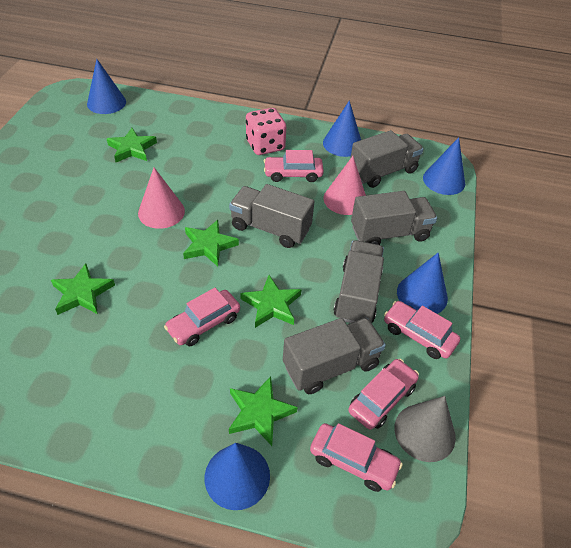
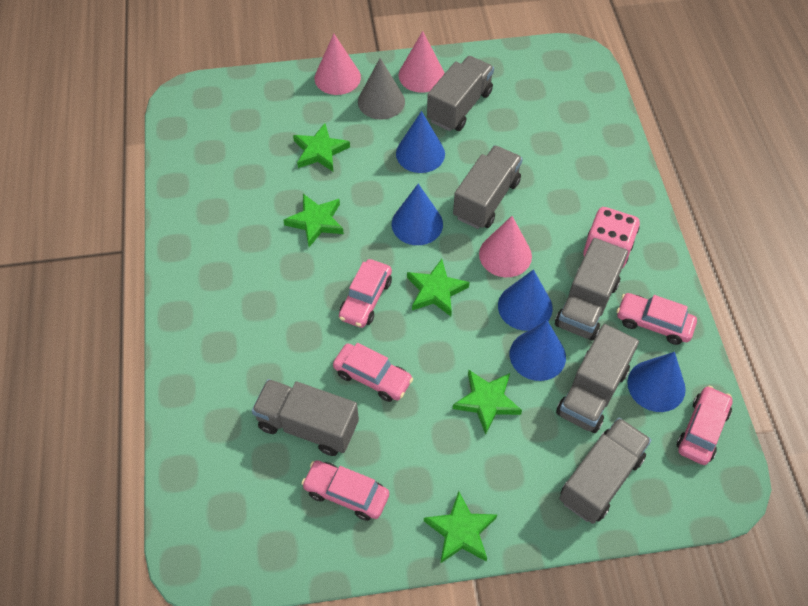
grey truck: [229,184,315,248] [283,318,386,394] [334,240,384,323] [350,130,424,188] [351,191,437,245] = 5 -> [252,379,359,456] [427,56,494,131] [453,145,523,229] [555,238,628,341] [556,324,639,433] [559,417,651,524] = 6
pink cone: [138,167,185,229] [324,156,366,215] = 2 -> [315,34,361,95] [398,31,445,93] [479,216,532,277] = 3

